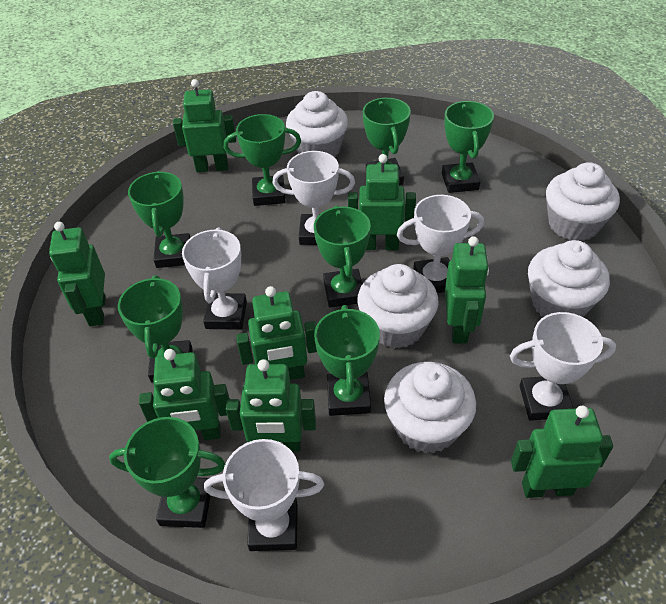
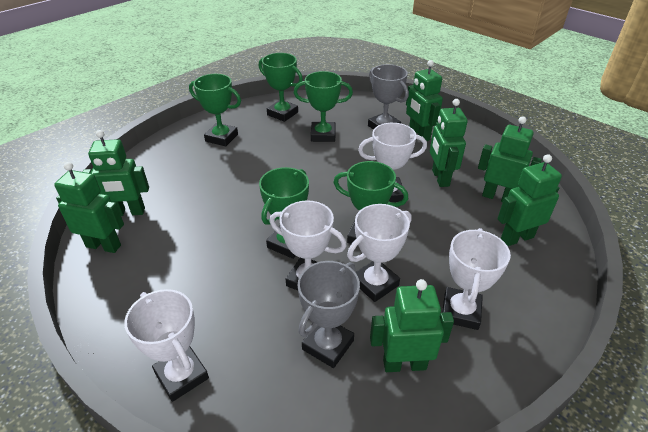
green robot: [49,222,106,326] [139,349,230,440] [173,79,236,172] [226,359,316,452] [236,286,317,380] [348,154,416,250] [445,236,489,344] [511,406,613,498] = 8 -> [54,162,124,253] [82,130,149,216] [370,279,454,372] [406,60,443,141] [430,99,468,187] [478,116,542,202] [497,154,562,246] = 7
green trophy: [109,417,225,528] [118,275,192,382] [128,171,190,268] [224,114,301,206] [314,205,371,308] [314,305,380,416] [363,98,411,185] [442,101,494,193] = 8 -> [189,74,241,146] [259,53,303,122] [259,167,309,259] [294,71,353,142] [333,161,408,246] = 5
grey trophy: none = 0 -> [298,261,360,368] [368,64,409,130] = 2
white cupcake: [286,91,348,157] [357,264,439,349] [384,362,476,454] [528,240,610,317] [546,162,620,241] = 5 -> none = 0

